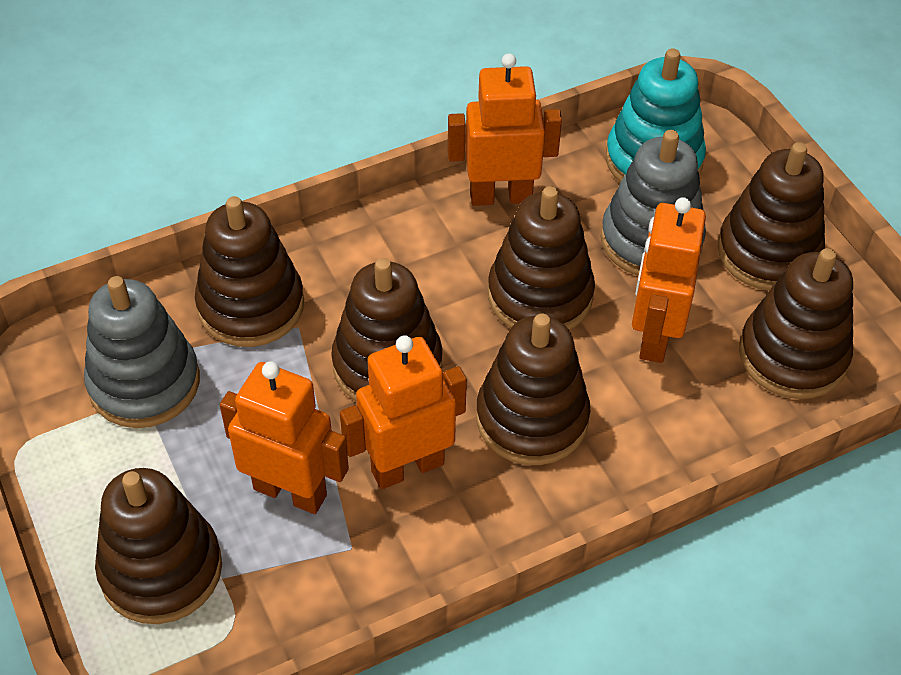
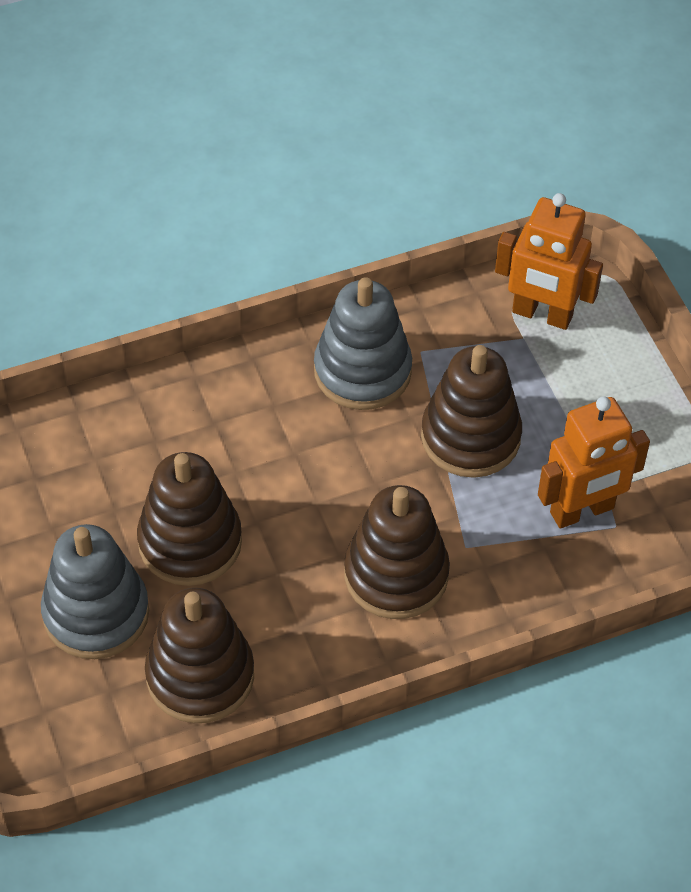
brown stacking toy: [95,468,222,624] [195,196,304,347] [331,258,442,402] [476,313,590,465] [488,186,595,330] [718,142,825,291] [739,248,853,399] = 7 -> [137,452,242,586] [145,588,254,723] [344,485,450,619] [421,345,522,478] = 4
orange robot: [220,361,349,514] [340,335,467,489] [448,53,562,206] [632,197,706,363] = 4 -> [495,193,603,330] [538,397,650,529] = 2
turquoise stacking toy: [606,48,706,182] = 1 -> none = 0

